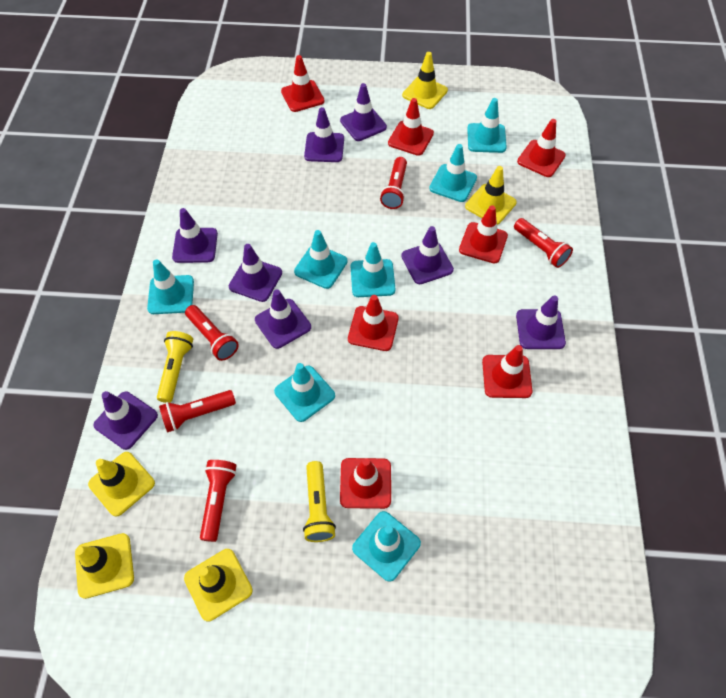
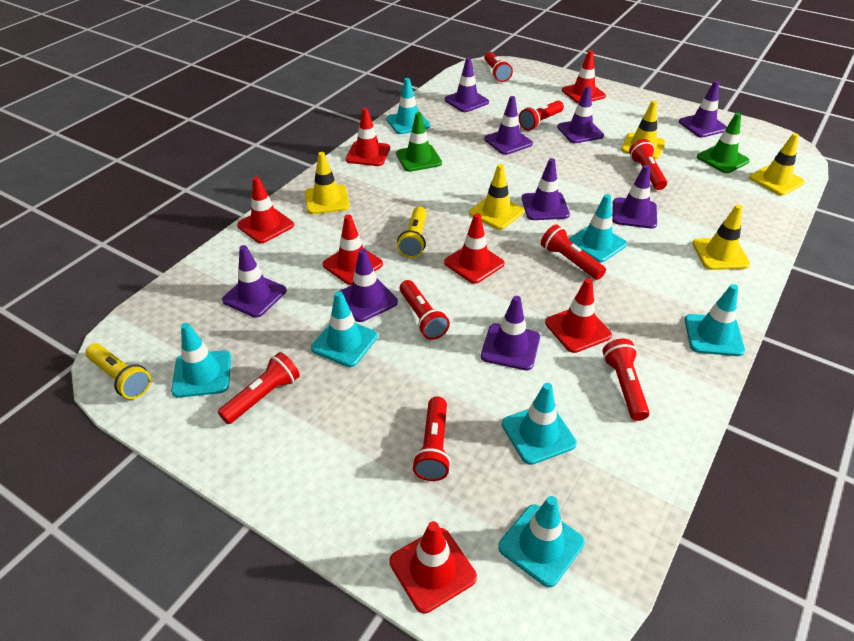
green traffic cone: none = 0 -> [396,112,442,172] [697,113,750,173] = 2
purple traffic cone: [93,391,158,450] [172,208,218,263] [229,244,282,302] [255,289,311,349] [304,107,344,162] [340,83,387,141] [401,226,454,284] [516,295,566,349] = 8 -> [222,245,287,318] [340,249,398,322] [445,57,489,112] [481,296,540,370] [484,96,533,155] [522,158,570,220] [557,86,604,143] [612,165,657,229] [679,81,727,138] = 9
red flashlight: [159,390,236,433] [185,305,239,361] [200,460,237,542] [380,157,407,209] [514,218,573,268] = 5 -> [218,352,300,424] [400,280,450,340] [412,397,451,481] [484,52,513,82] [519,101,564,130] [541,224,606,280] [603,339,650,421] [629,139,667,190] = 8

